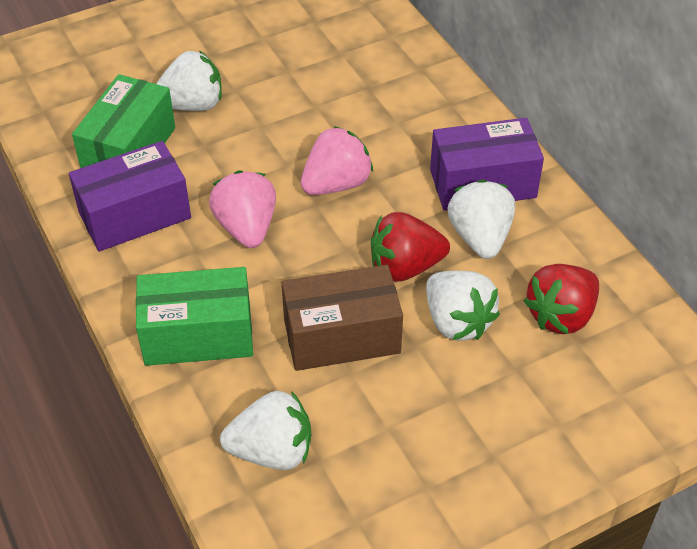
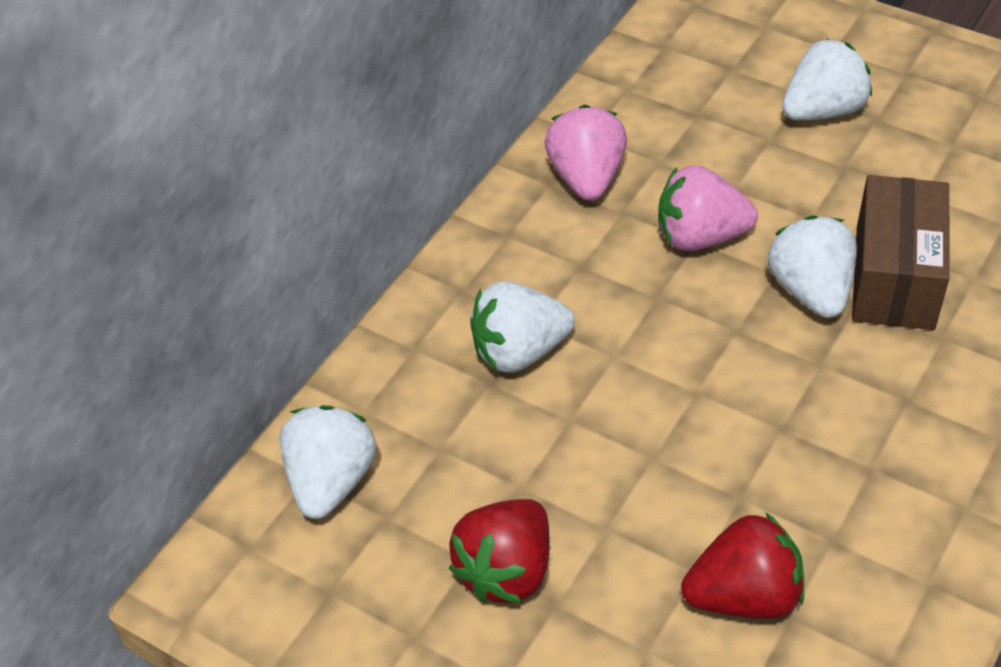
green box: [72,74,175,168] [136,267,253,366] = 2 -> none = 0
purple box: [69,141,191,252] [430,118,544,211] = 2 -> none = 0

